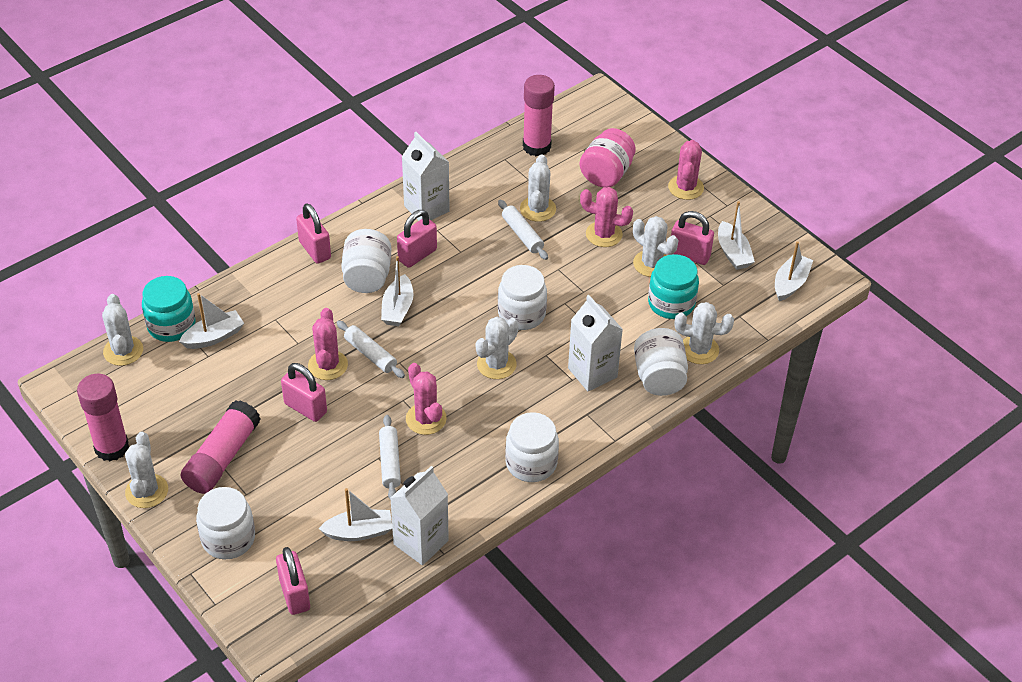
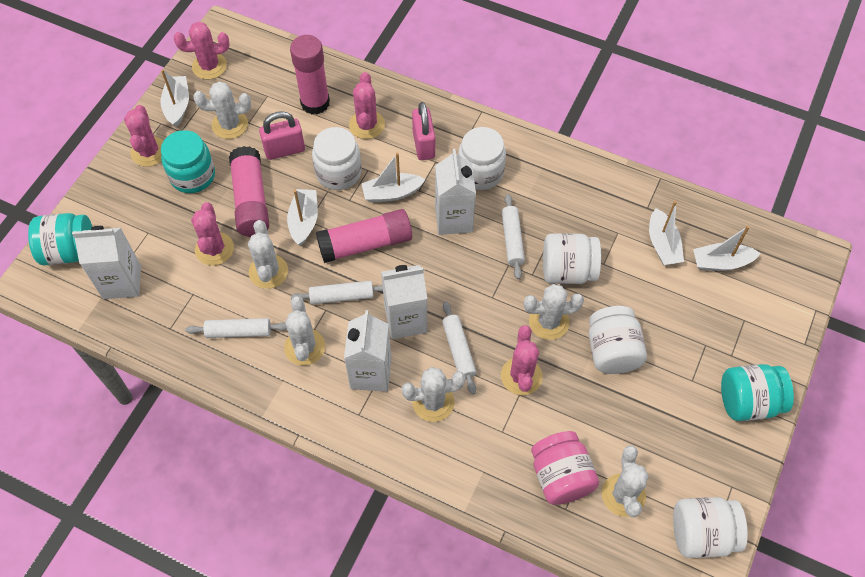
pink cactus: [308,308,348,380] [406,363,447,435] [580,187,633,247] [668,140,704,200] = 4 -> [124,105,164,167] [174,22,230,79] [191,202,234,266] [349,72,385,139] [501,325,543,395] = 5
pink padlock: [276,547,310,615] [281,363,327,422] [296,203,331,264] [397,210,437,268] [671,211,714,265] = 5 -> [259,111,305,160] [412,102,435,160] = 2
turquoise jar: [142,276,195,342] [648,254,699,319] = 2 -> [28,213,92,265] [161,130,215,193] [721,364,794,421] = 3
white carton: [391,466,449,565] [402,132,450,221] [568,295,623,391] = 3 -> [72,226,141,299] [344,310,391,392] [381,265,428,339] [435,149,476,235] = 4
white rolling pin: [337,320,405,378] [379,415,401,500] [498,200,548,260] = 3 -> [185,318,287,338] [291,281,383,304] [442,301,477,394] [502,194,525,279] = 4

